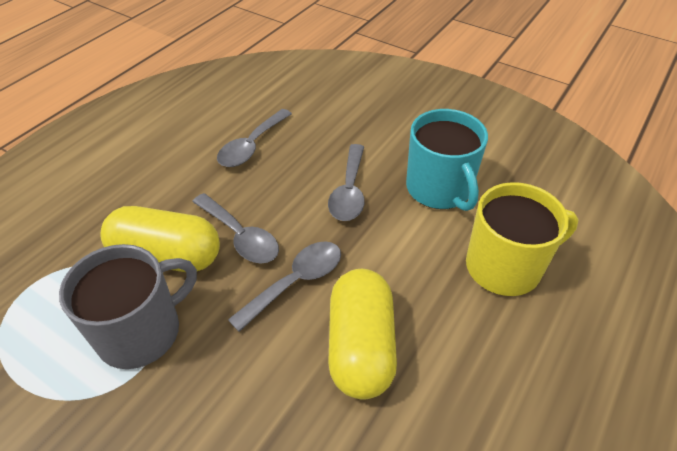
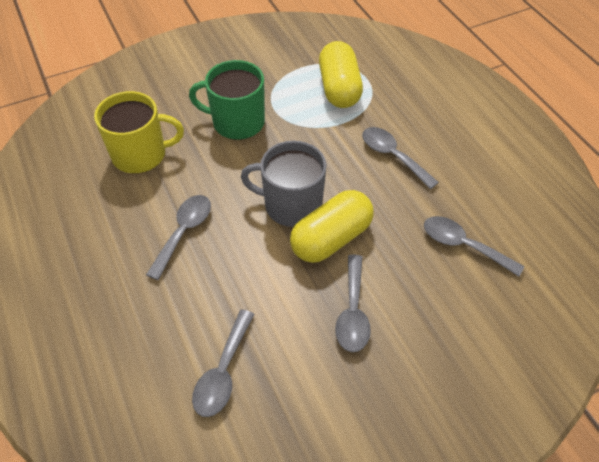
green mug: none = 0 -> [189,60,265,140] = 1
grey spoon: [192,193,279,263] [217,109,292,167] [228,242,341,332] [328,144,364,221] = 4 -> [146,195,211,280] [192,309,254,417] [335,254,371,352] [362,127,439,189] [424,216,524,277] = 5
turquoise mug: [406,109,488,211] = 1 -> none = 0

